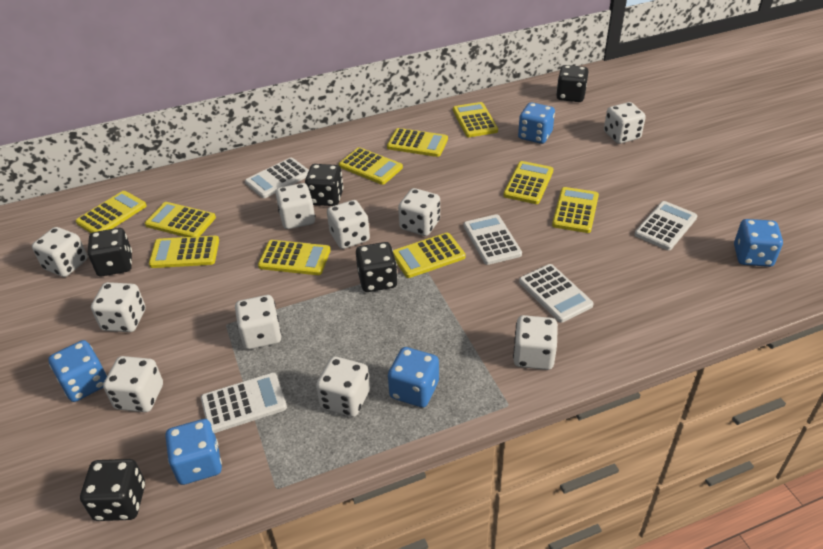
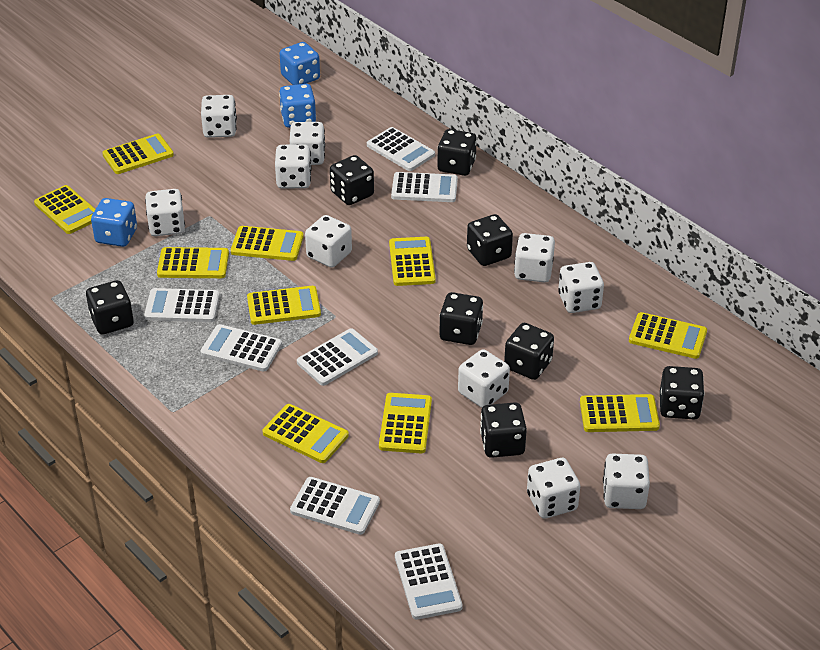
black dice: [80,459,145,521] [88,228,132,276] [305,164,344,206] [356,242,398,292] [556,65,589,102] = 5 -> [86,280,134,335] [330,155,374,205] [437,129,477,176] [439,292,483,345] [467,214,513,266] [480,402,527,458] [504,323,554,380] [660,366,704,419] = 8
blue dice: [48,340,107,402] [165,419,222,485] [388,347,439,408] [518,102,555,144] [734,219,783,267] = 5 -> [91,198,137,247] [279,42,320,85] [279,84,316,128] = 3
white calculator: [201,373,287,433] [245,158,309,198] [463,214,522,265] [519,264,594,323] [634,201,697,250] = 5 -> [144,288,220,322] [200,324,282,372] [290,477,380,535] [297,328,378,386] [367,127,435,171] [391,172,458,202] [395,544,462,620] = 7

